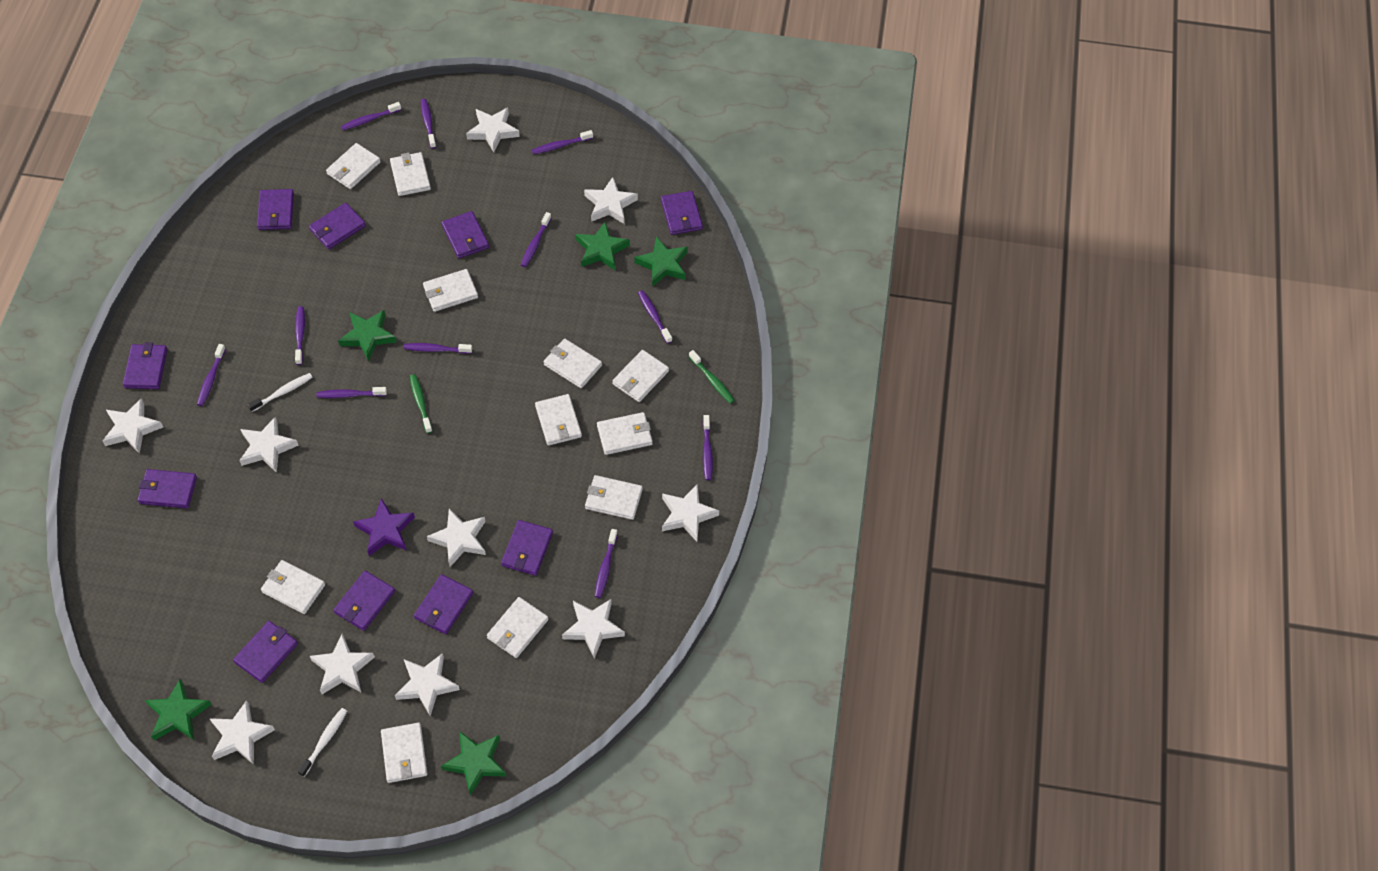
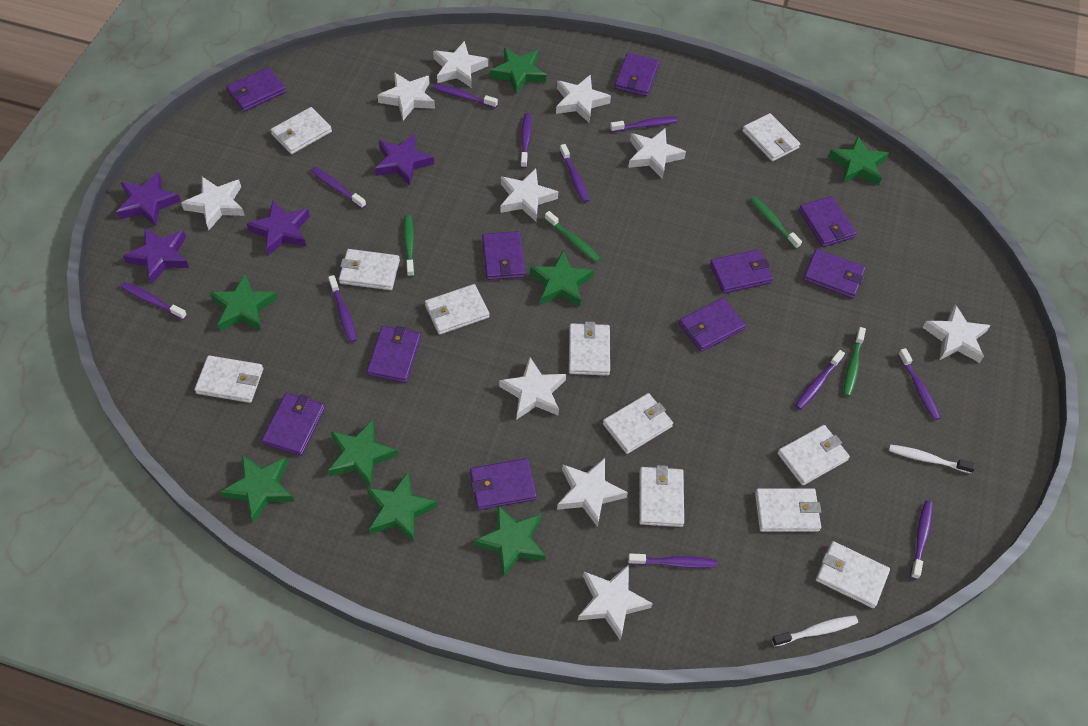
green star: [145,679,212,740] [338,310,397,361] [441,731,506,796] [575,222,630,270] [634,236,688,287] = 5 -> [210,273,278,331] [220,455,294,523] [328,419,398,488] [367,472,438,542] [474,505,546,578] [490,48,546,94] [530,251,594,307] [828,136,889,186] = 8
green toothbrush: [410,374,433,433] [689,350,735,404] = 2 -> [403,215,415,277] [545,211,601,263] [750,196,802,249] [844,327,866,397] = 4
purple star: [353,498,415,556] = 1 -> [116,172,181,227] [123,228,189,284] [247,200,310,256] [375,134,434,186] = 4

